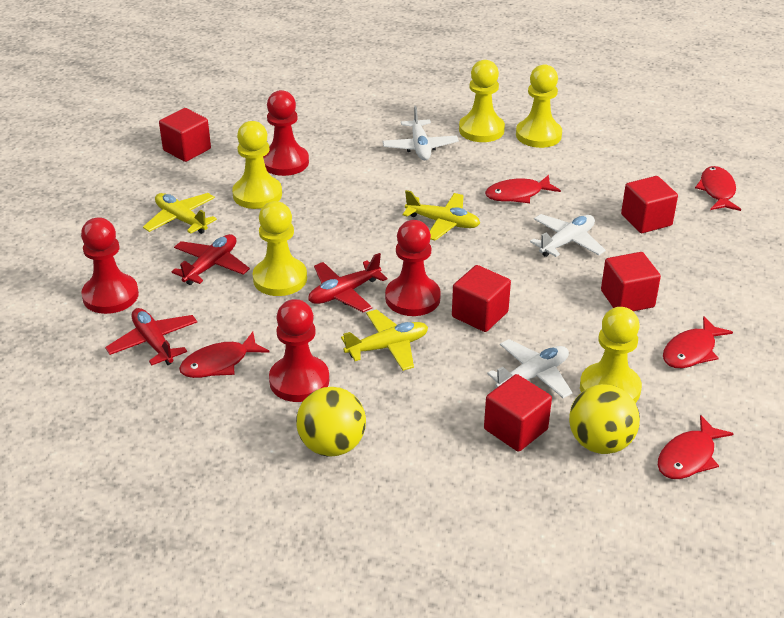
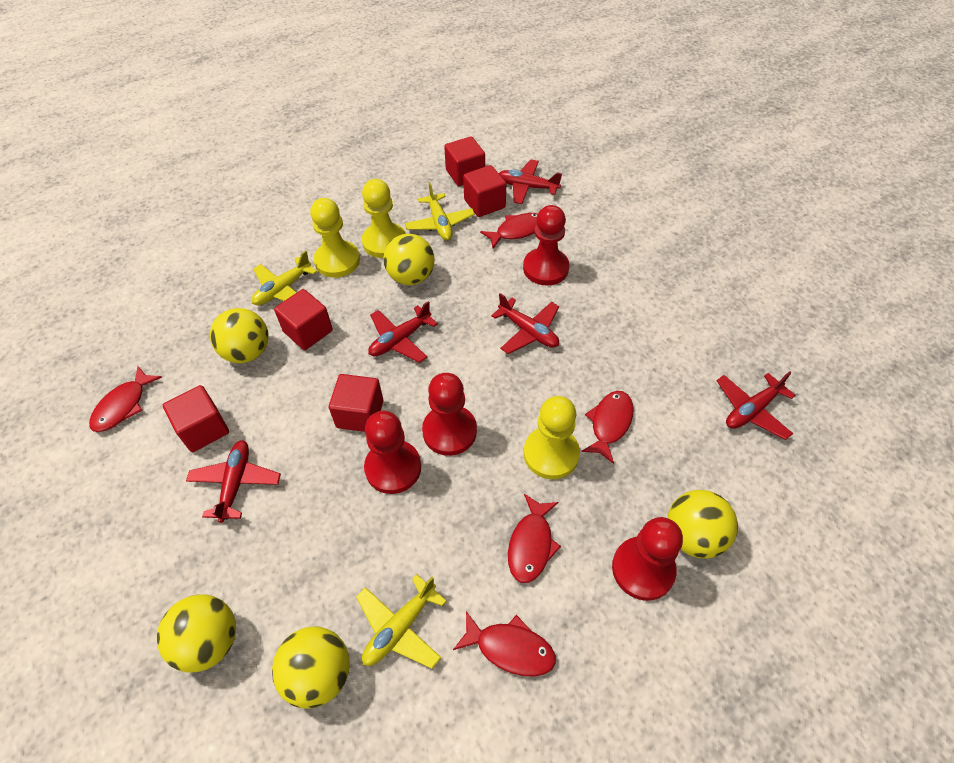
red plane: [105,308,197,365] [172,234,250,285] [308,253,387,312] = 3 -> [186,440,281,523] [368,301,438,363] [491,293,559,354] [499,159,562,204] [717,372,796,440] = 5
white plane: [383,106,459,160] [487,339,572,398] [530,214,606,257] = 3 -> none = 0
yellow ball: [296,387,366,457] [569,384,640,454] = 2 -> [157,594,236,673] [210,308,269,363] [272,627,350,709] [383,234,435,285] [667,490,738,559] = 5
yellow pawn: [232,121,282,209] [253,201,307,296] [459,60,505,142] [516,65,562,148] [580,307,642,403] = 5 -> [310,198,360,278] [362,179,406,258] [524,396,580,479] = 3

